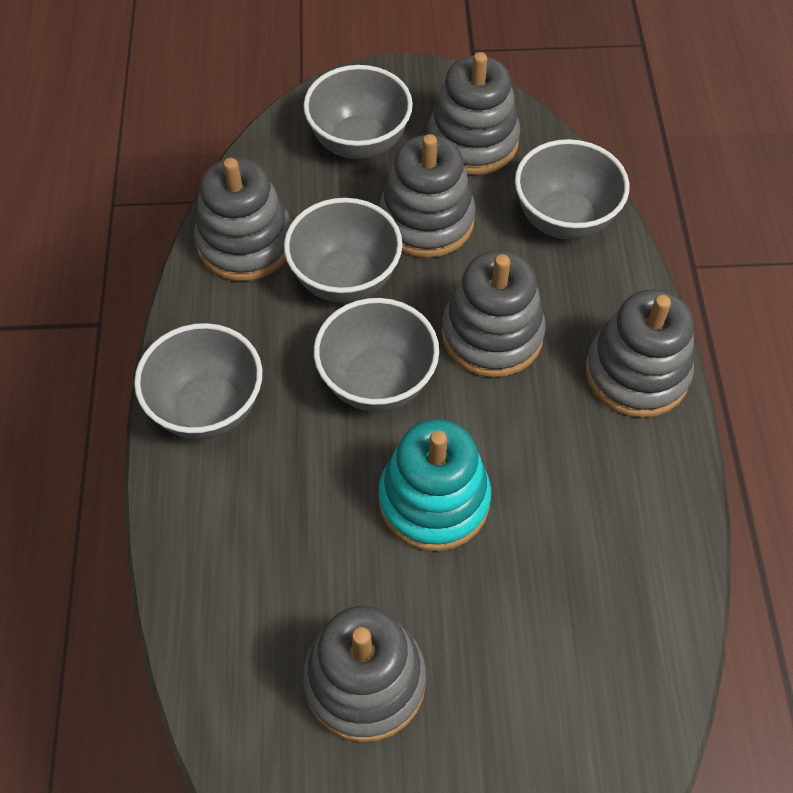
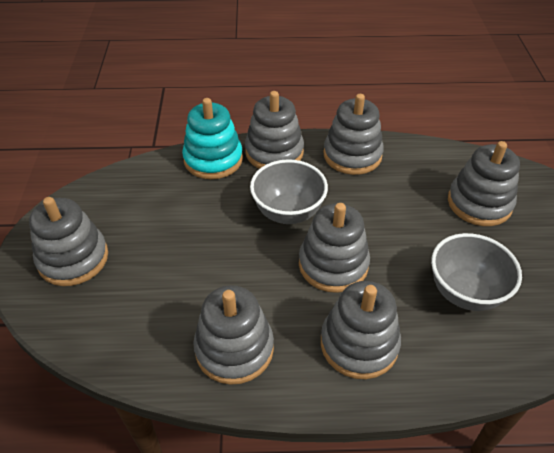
grey bowl: [134,323,262,439] [284,198,403,303] [303,65,413,159] [314,298,439,412] [515,139,630,240] = 5 -> [250,159,328,224] [431,233,522,311] = 2
grey stacking toy: [194,158,292,281] [303,606,426,743] [379,134,476,258] [428,52,520,175] [442,251,546,378] [585,289,694,418] = 6 -> [29,197,108,286] [193,285,274,385] [245,91,304,169] [299,203,370,293] [321,281,401,379] [323,94,384,175] [448,141,520,226] = 7

